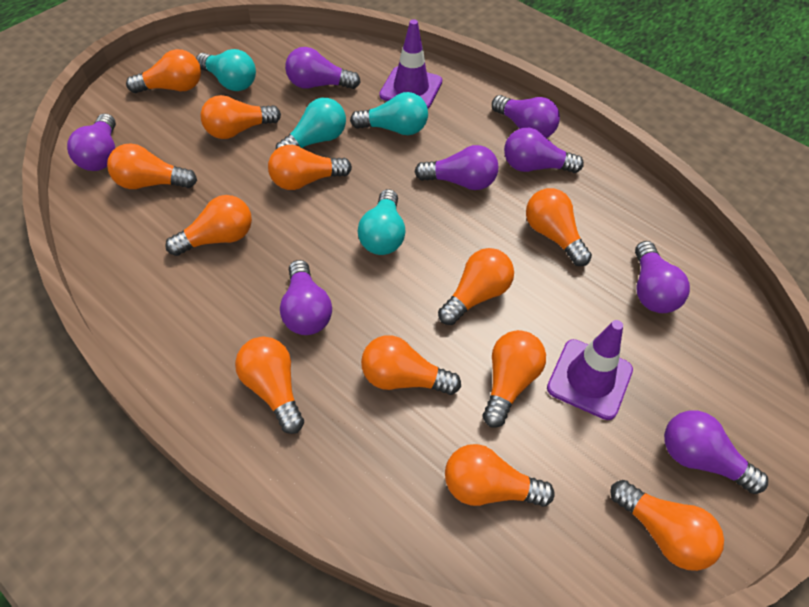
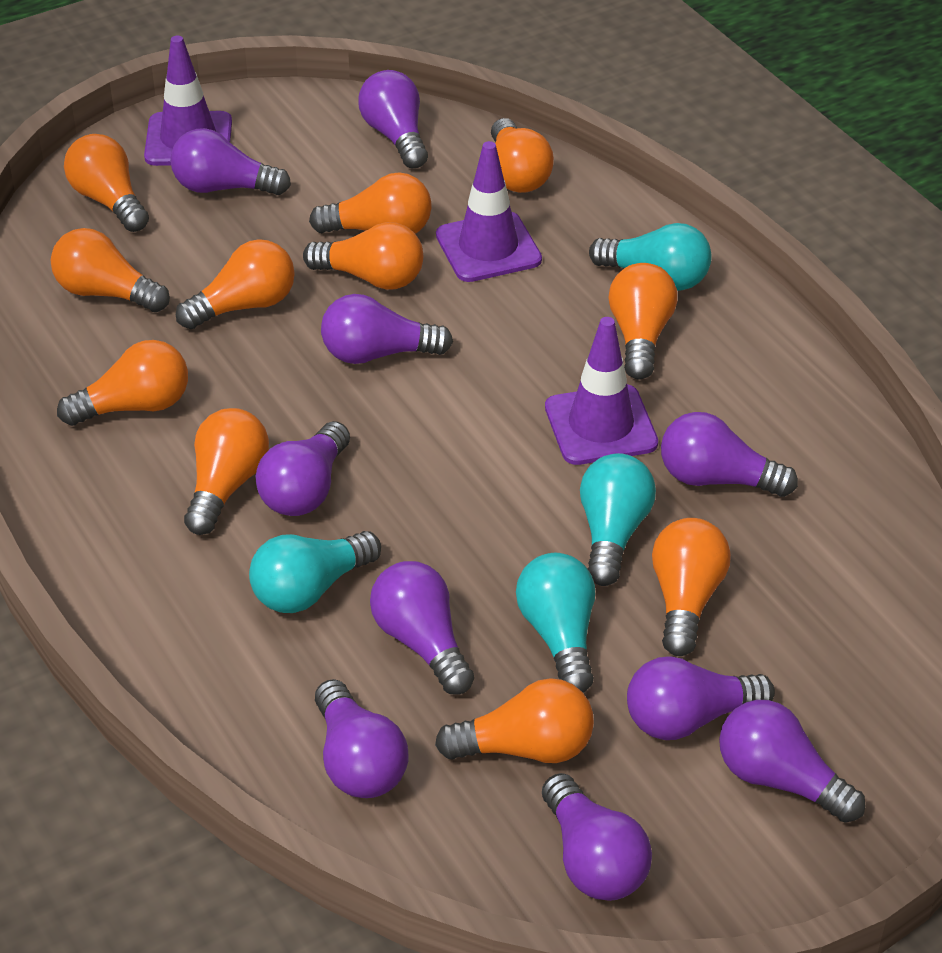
orange light bulb: [107,144,197,189] [126,49,201,93] [165,195,252,256] [201,95,281,139] [235,337,304,434] [268,145,352,190] [361,335,461,395] [438,248,514,325] [445,444,555,507] [483,330,546,428] [526,188,592,266] [610,480,724,571] = 12 -> [51,228,170,312] [57,340,188,426] [64,134,149,232] [176,239,295,329] [184,408,269,535] [303,222,423,290] [309,172,432,234] [435,678,594,763] [491,118,554,193] [608,263,677,380] [652,518,731,656] = 11
purple light bulb: [67,113,116,171] [280,260,332,335] [285,47,361,89] [415,145,499,190] [492,95,560,138] [504,128,584,173] [635,241,690,313] [664,410,768,494] = 8 -> [170,128,291,195] [255,421,350,516] [315,679,408,798] [321,294,453,364] [358,70,428,168] [370,561,474,695] [542,773,652,901] [627,656,775,740] [661,412,798,497] [719,700,865,823] = 10
purple traffic cone: [379,19,442,109] [547,320,633,420] = 2 -> [144,36,232,166] [436,141,542,282] [545,317,658,465] = 3

